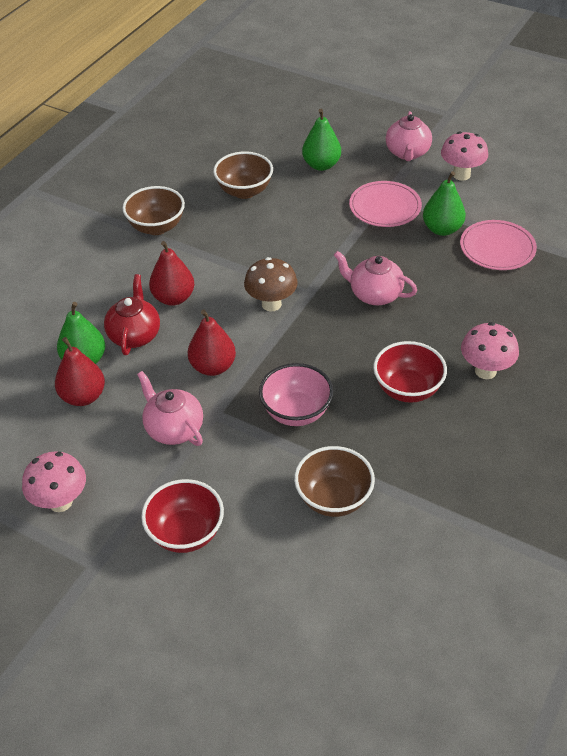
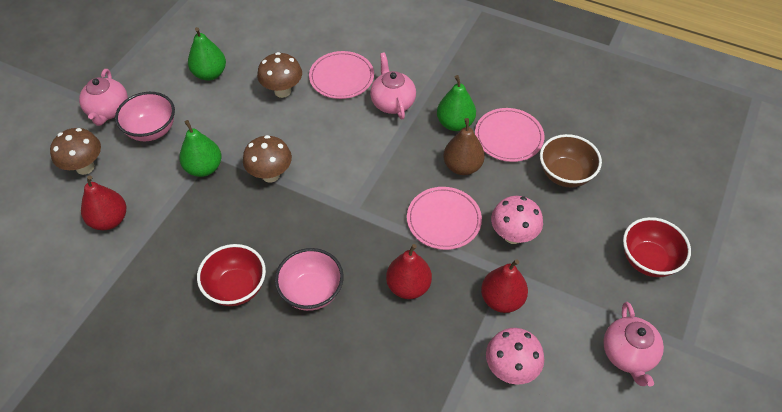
brown bowl: [122,186,185,235] [213,151,273,199] [294,446,375,517] = 3 -> [540,134,602,188] = 1
brown mushroom: [244,257,298,312] = 1 -> [50,128,101,175] [243,135,292,182] [257,52,302,98] = 3
brown pear: none = 0 -> [443,118,485,175] = 1
pink bowl: [259,363,334,426] = 1 -> [115,92,175,141] [275,248,344,311] = 2
pink mushroom: [22,451,86,512] [441,131,488,181] [461,322,519,379] = 3 -> [486,328,544,384] [491,196,543,244] = 2
pink plate: [349,181,422,227] [460,220,537,270] = 2 -> [309,51,374,99] [407,187,482,250] [475,108,544,162] = 3
red teapot: [104,274,160,355] = 1 -> none = 0

